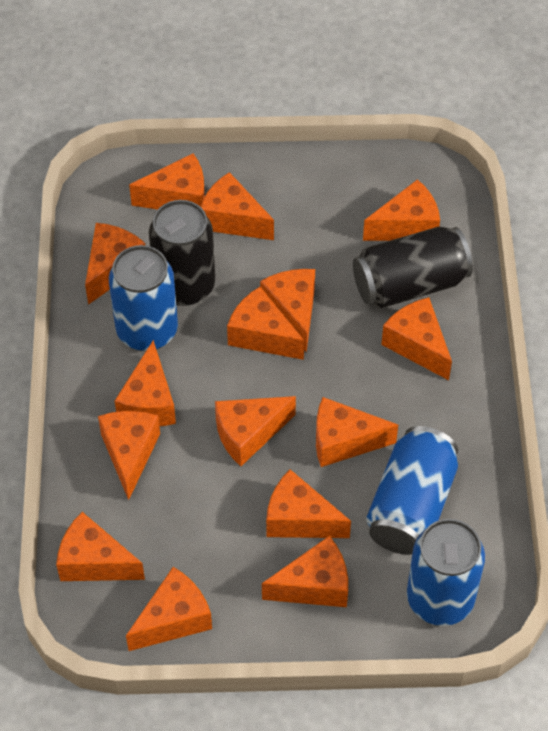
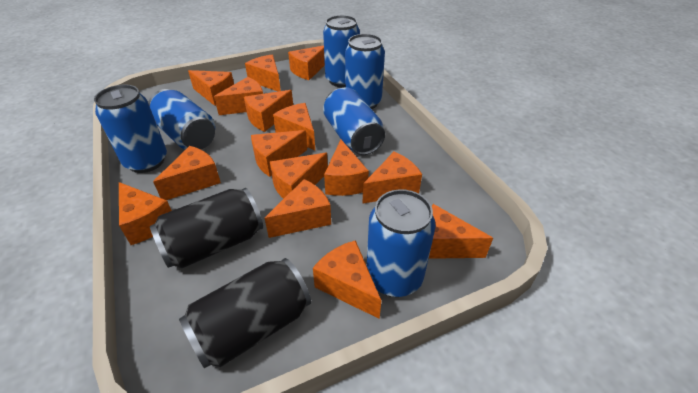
blue can: [109,245,178,351] [366,426,458,555] [407,519,485,626] = 3 -> [94,85,167,173] [148,89,215,150] [323,15,360,87] [323,88,385,155] [345,34,385,109] [367,189,436,297] = 6

